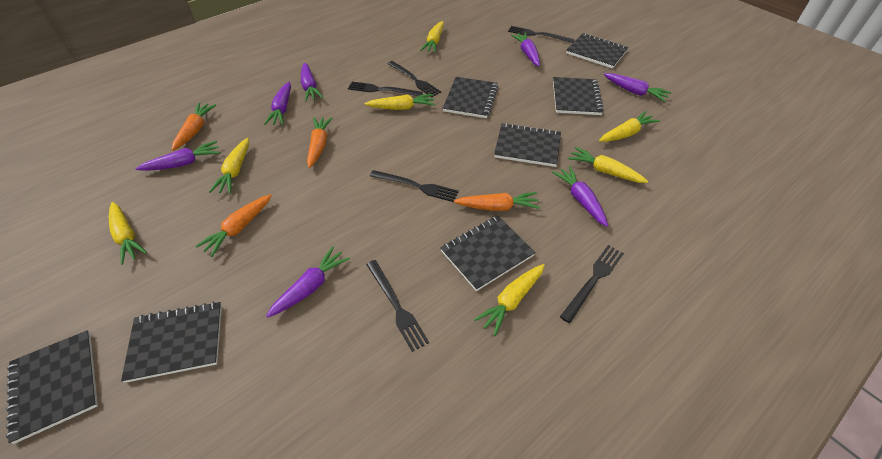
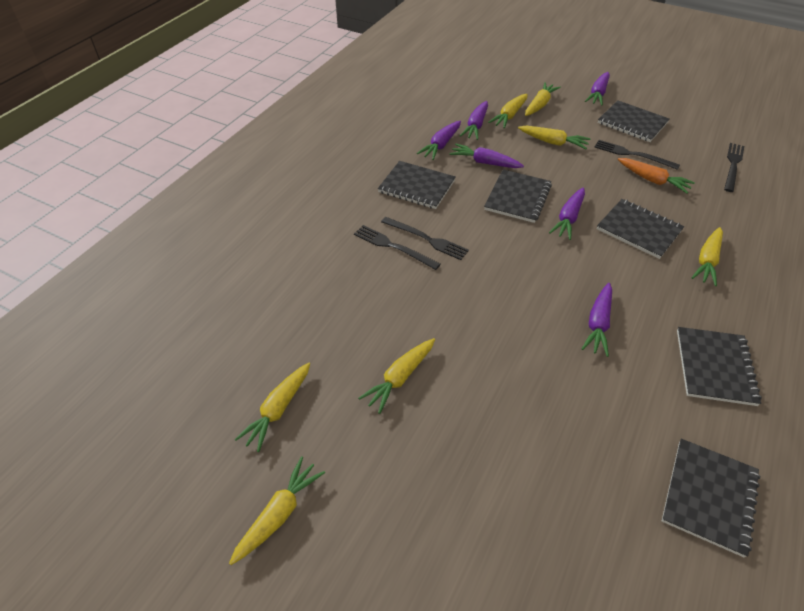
black fork: [348,81,423,96] [366,260,429,352] [370,170,459,202] [387,61,441,97] [508,26,575,43] [560,245,624,323] = 6 -> [354,225,441,270] [381,217,469,260] [594,140,680,170] [724,143,744,192] = 4
black notebook: [6,330,98,444] [121,302,222,383] [440,215,536,291] [443,77,498,118] [494,123,561,167] [553,77,604,115] [566,33,629,69] = 7 -> [378,161,456,209] [484,169,552,223] [597,199,684,259] [598,100,669,142] [662,439,760,558] [677,327,762,406] = 6
orange carrot: [172,103,216,151] [195,194,272,257] [307,117,332,168] [454,192,540,211] = 4 -> [618,158,695,194] = 1
purple carrot: [136,141,220,171] [264,82,291,125] [266,246,350,318] [301,63,323,102] [511,32,540,66] [552,166,608,227] [604,73,671,102] = 7 -> [417,121,461,160] [449,143,524,168] [460,101,488,140] [549,188,585,240] [582,283,612,357] [585,72,610,106] = 6

